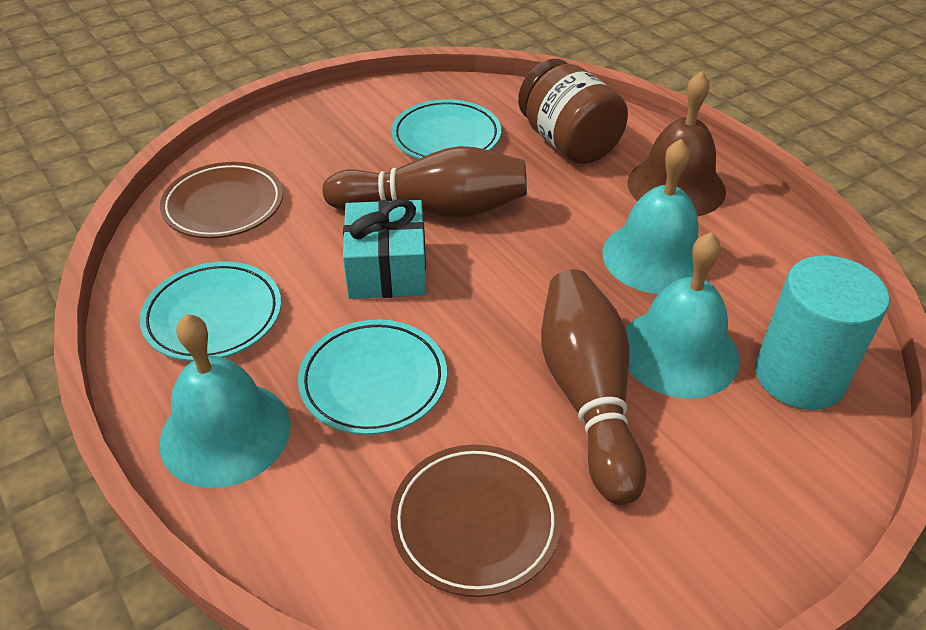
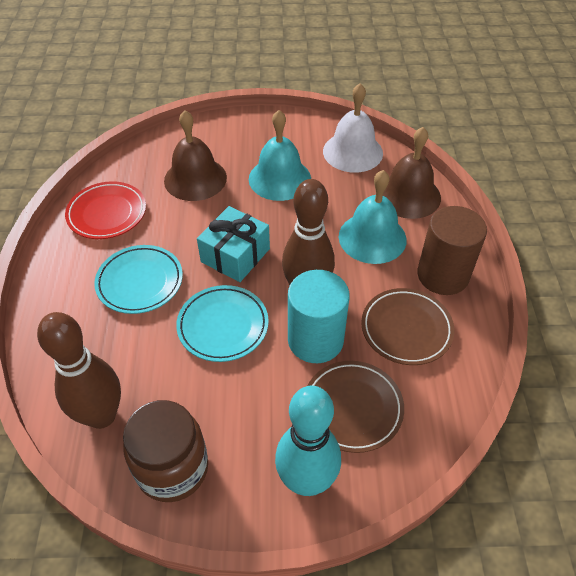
brown bell: [628,71,726,217] = 1 -> [164,110,227,201] [383,127,441,219] = 2
brown cylinder: none = 0 -> [417,206,487,295] = 1
red plate: none = 0 -> [65,181,146,239] = 1
turquoise bell: [159,314,291,488] [603,139,707,294] [626,232,740,399] = 3 -> [249,110,311,201] [339,170,407,264] = 2
turquoise bowling pin: none = 0 -> [275,386,341,496] = 1
turquoise plate: [140,262,281,361] [298,320,447,435] [391,99,501,159] = 3 -> [94,245,183,314] [176,285,269,362] = 2
white bell: none = 0 -> [323,83,383,172] = 1

